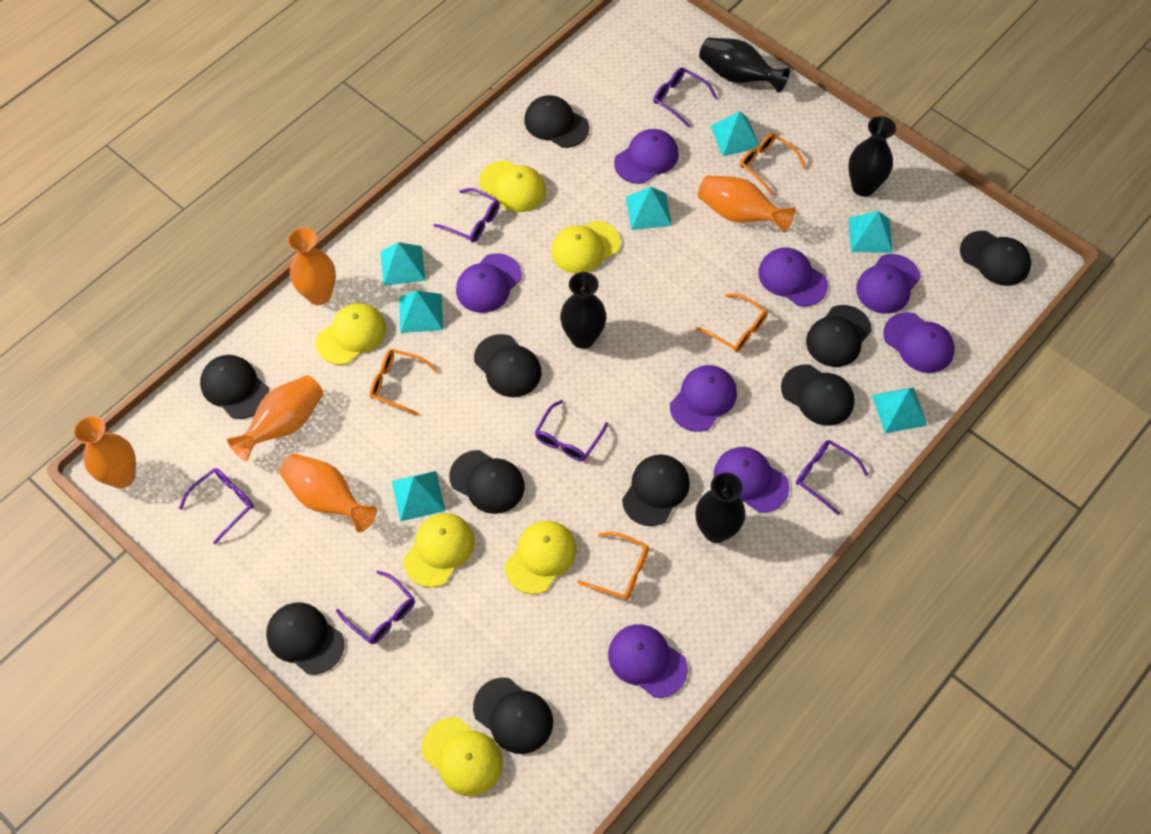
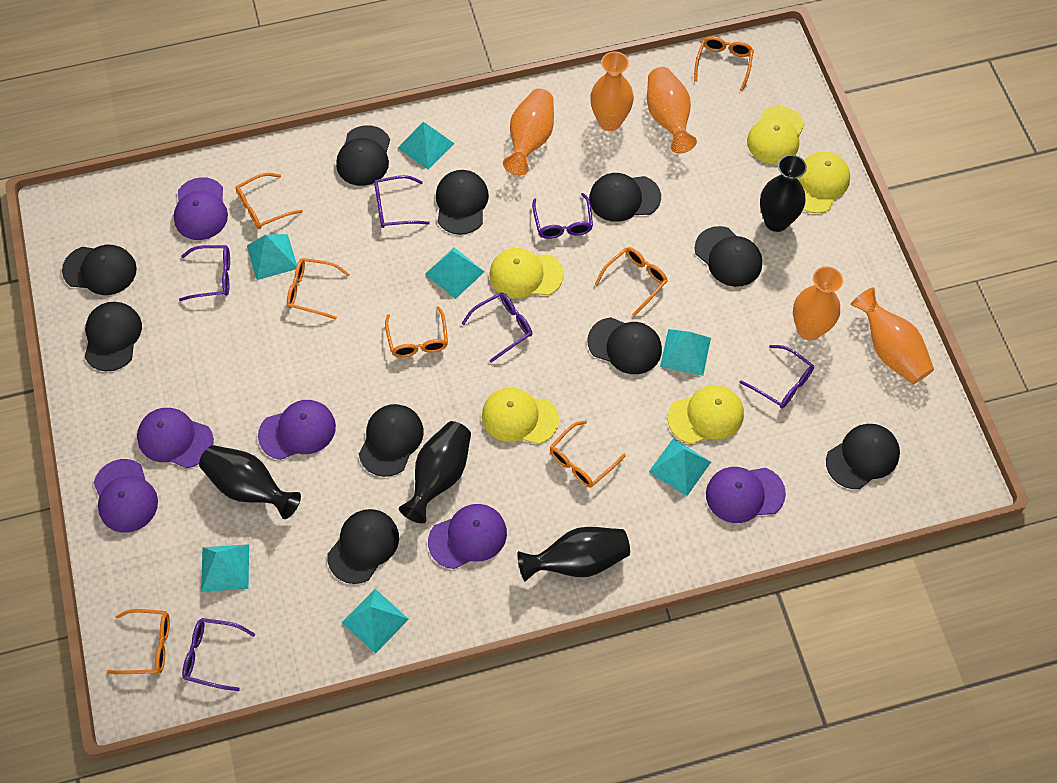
orange glasses: [370,349,438,416] [577,532,649,600] [696,293,768,352] [740,133,806,196] = 4 -> [107,609,170,674] [235,173,303,229] [287,258,350,320] [385,306,448,357] [550,420,626,488] [595,247,668,316] [694,36,754,92] = 7
purple cap: [456,253,522,313] [608,624,688,698] [614,129,679,184] [670,365,737,432] [714,447,789,513] [758,248,828,307] [856,254,920,314] [883,312,955,373] = 8 -> [93,459,158,533] [137,408,214,468] [174,177,228,240] [258,400,336,460] [428,504,507,569] [706,467,786,523] = 6
yellow cap: [316,303,386,365] [403,513,474,587] [422,717,503,796] [479,161,546,212] [505,521,577,594] [551,221,621,274] = 6 -> [482,388,559,444] [489,248,564,299] [668,385,744,444] [747,106,805,164] [797,152,850,213] = 5

